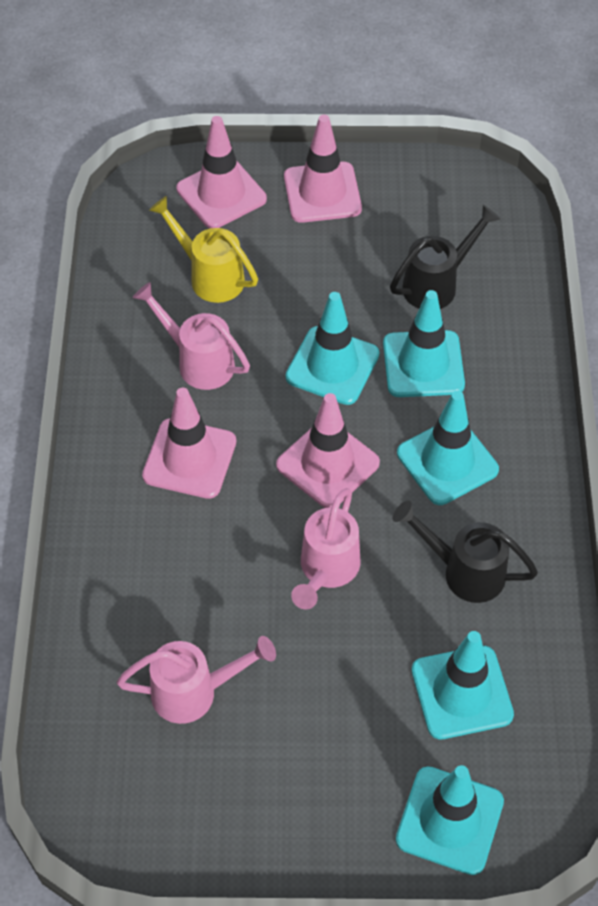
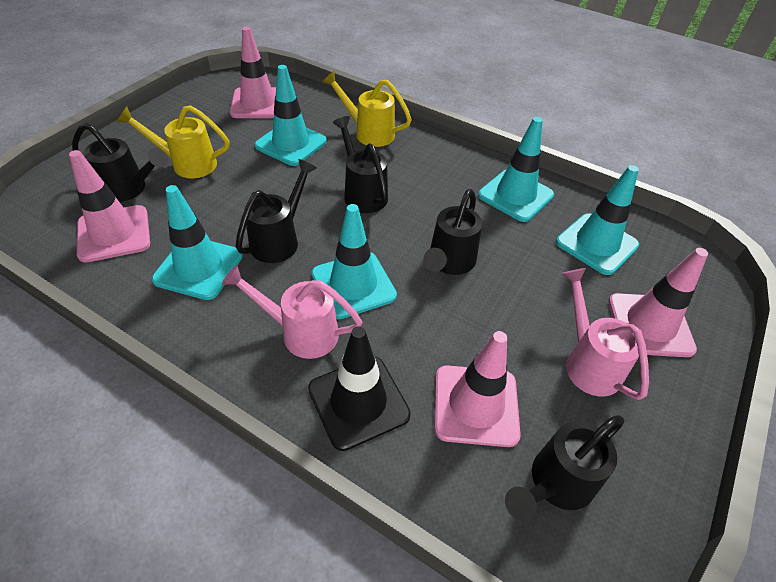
black traffic cone: none = 0 -> [308,326,411,451] = 1
black watering can: [390,205,500,309] [393,501,538,603] = 2 -> [72,123,168,202] [236,159,317,263] [333,116,388,213] [423,189,482,275] [505,415,624,521] = 5
pink watering can: [117,636,276,724] [133,282,250,390] [291,488,361,610] = 3 -> [222,265,362,359] [562,268,649,400] = 2
yellow watering can: [149,196,258,303] = 1 -> [117,105,230,178] [322,71,412,147] = 2

